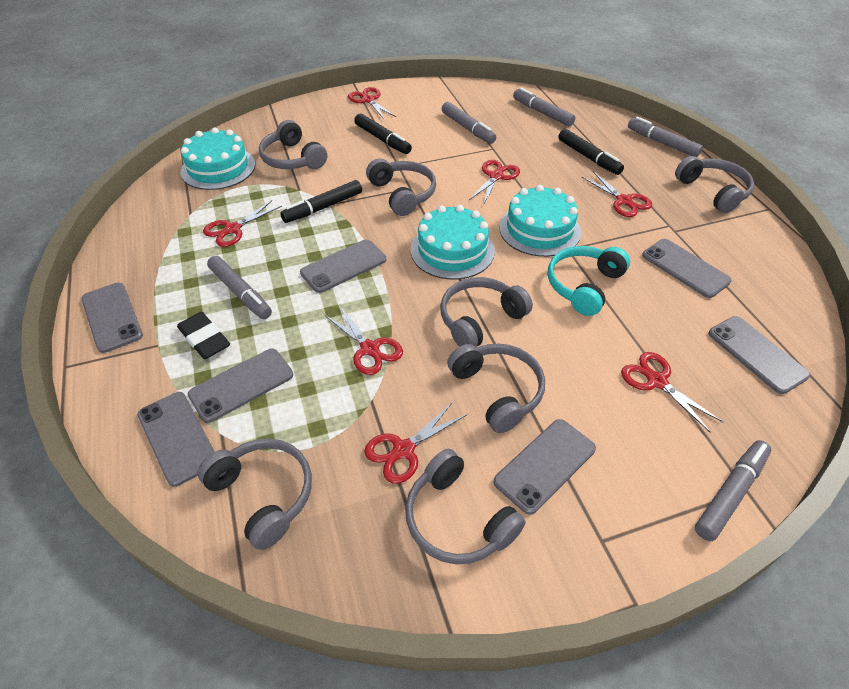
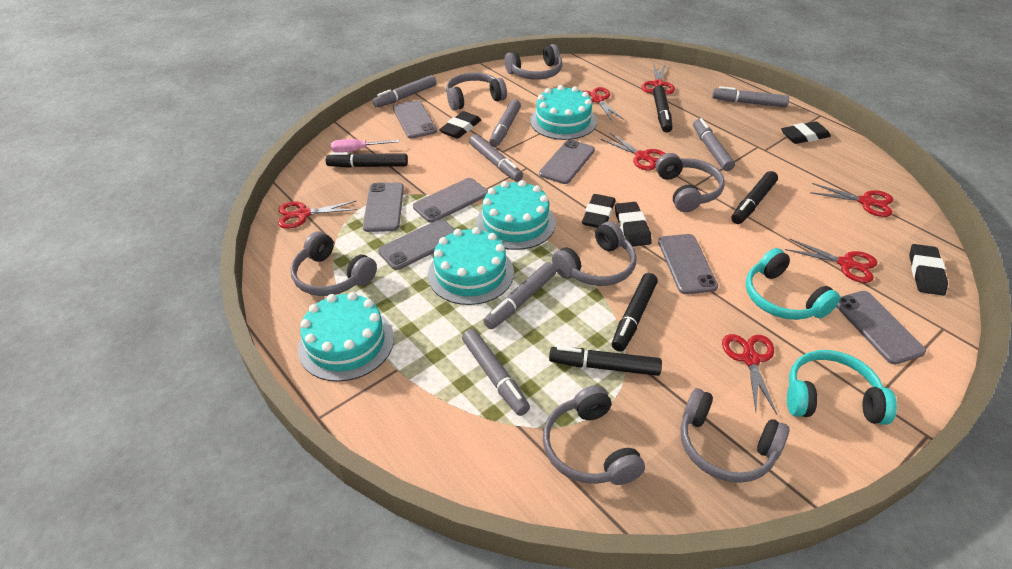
black eraser: [177,312,230,359] = 1 -> [439,111,481,139] [582,194,615,228] [615,202,652,246] [781,121,831,144] [909,244,948,295] = 5
black marker: [280,180,362,223] [354,113,412,154] [558,129,624,175] = 3 -> [326,152,408,168] [549,346,662,376] [612,273,658,352] [653,85,672,133] [731,171,778,224] = 5
grey marker: [207,256,272,319] [442,102,496,144] [513,88,575,126] [628,117,703,158] [695,440,771,541] = 5 -> [372,75,437,108] [462,329,530,416] [469,134,523,181] [484,262,556,329] [489,99,521,147] [693,118,735,171] [712,86,789,107] = 7
pink screwdriver: none = 0 -> [331,139,399,152] = 1
turquoise cake: [180,128,255,190] [411,205,495,280] [499,185,581,257] = 3 -> [298,292,394,382] [428,227,514,305] [476,180,556,250] [530,85,597,140] = 4
turquoise headphones: [548,246,630,316] = 1 -> [746,248,840,320] [787,350,897,425] = 2

